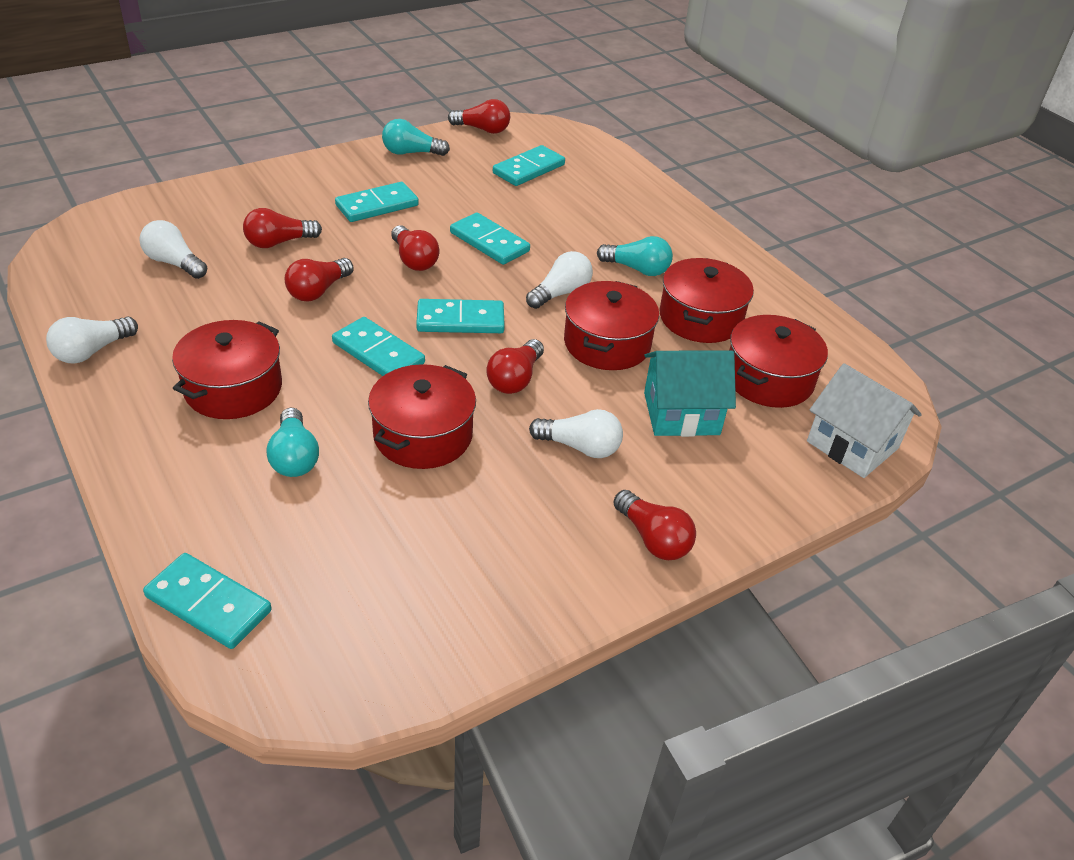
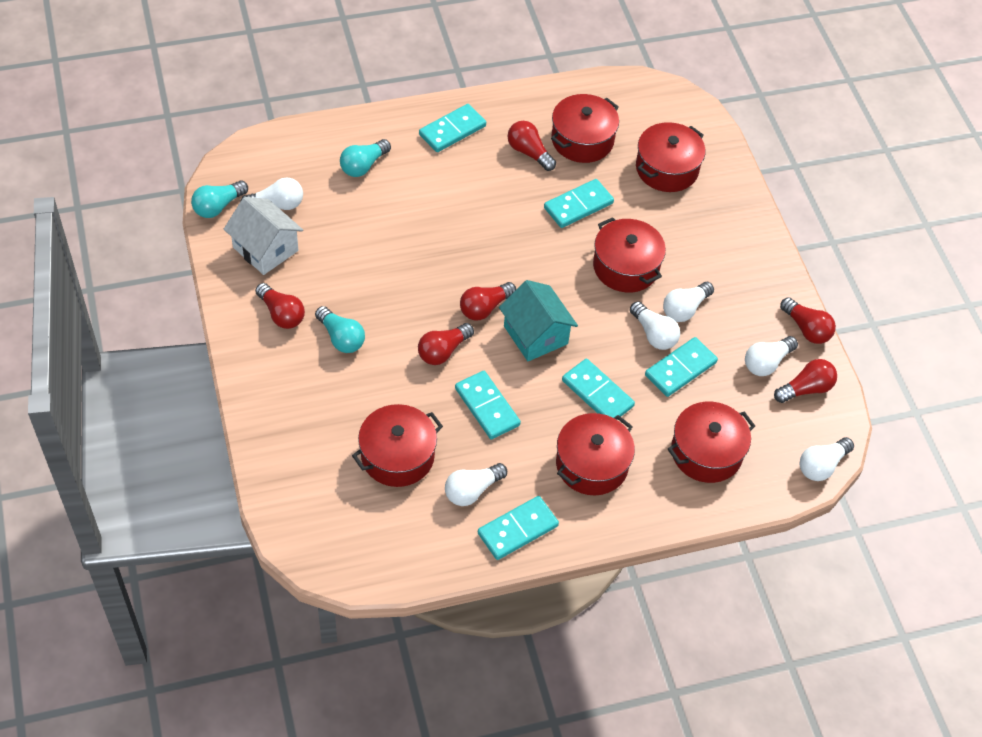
red pot: [172,320,282,419] [368,364,476,469] [564,281,659,370] [659,258,754,343] [729,315,828,408] = 5 -> [352,404,443,487] [551,94,619,163] [556,413,635,495] [593,217,666,293] [636,122,705,192] [668,402,755,483] = 6
white light bulb: [46,316,138,364] [140,220,207,279] [526,251,593,309] [529,409,623,458] = 4 -> [240,177,303,210] [445,463,507,506] [630,301,680,350] [663,282,714,322] [745,336,798,376] [800,437,854,481] = 6

